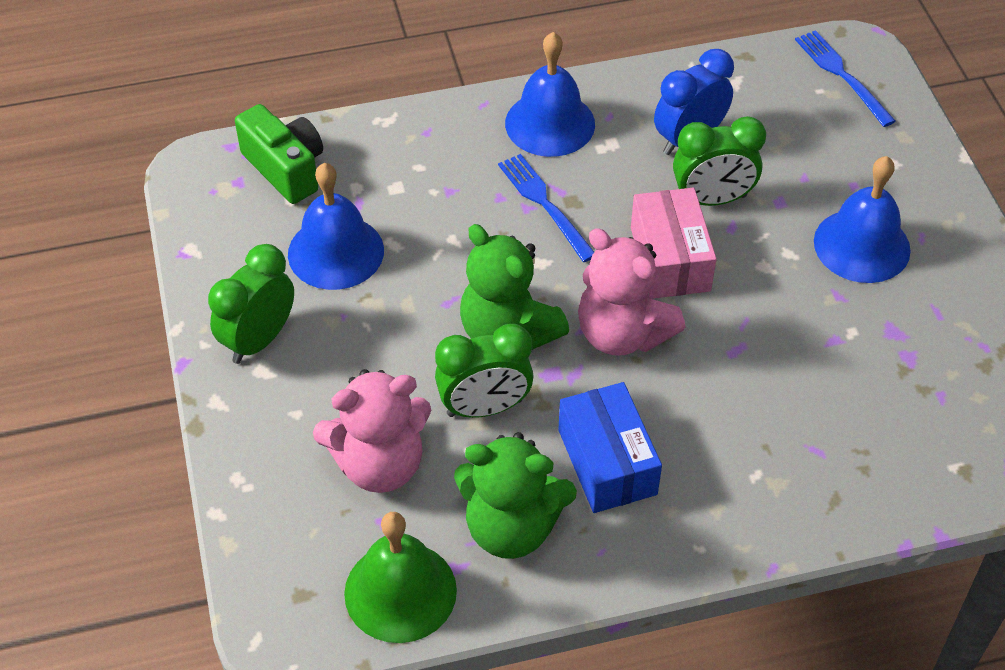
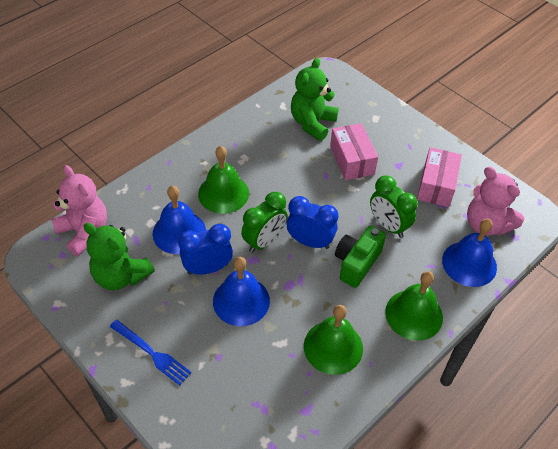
blue box: [558,382,662,513] = 1 -> none = 0
blue clock: [654,49,734,155] = 1 -> [178,224,233,275] [286,196,339,249] = 2
blue fork: [498,154,594,262] [795,30,896,127] = 2 -> [110,320,192,385] = 1
green bell: [344,512,457,643] = 1 -> [198,146,249,214] [304,305,363,375] [385,271,443,341] = 3
green clock: [208,244,294,364] [435,324,534,418] [673,116,766,206] = 3 -> [241,192,287,253] [370,175,418,238] = 2
pink box: [631,188,717,299] = 1 -> [330,123,378,180] [417,147,462,207] = 2

